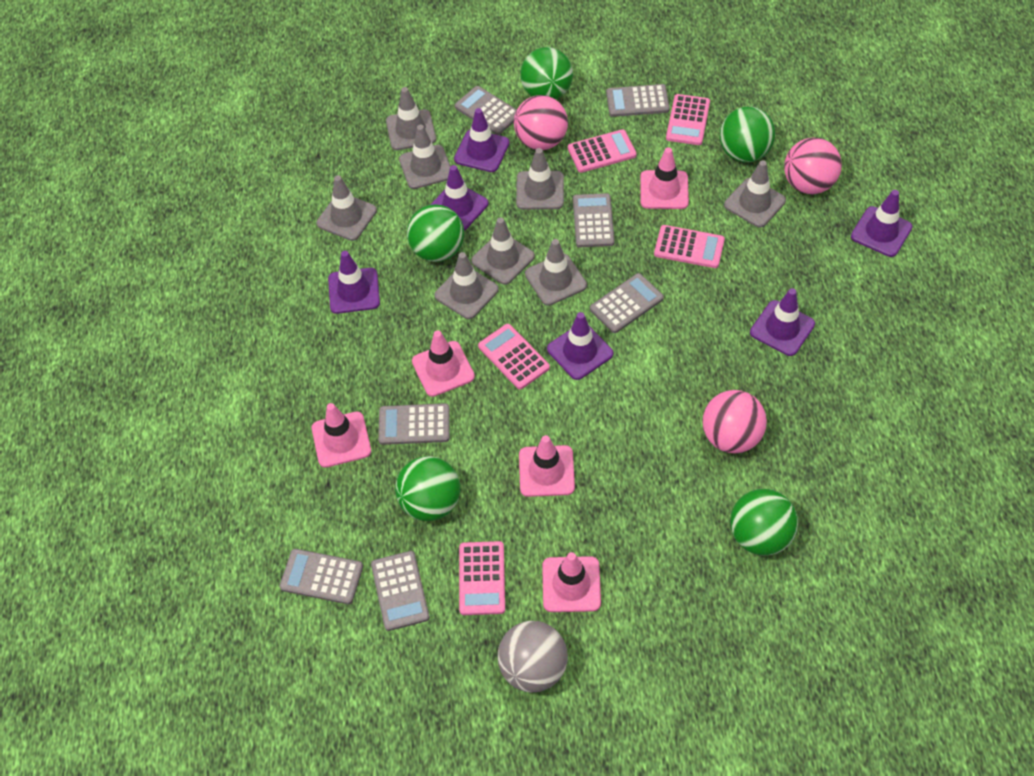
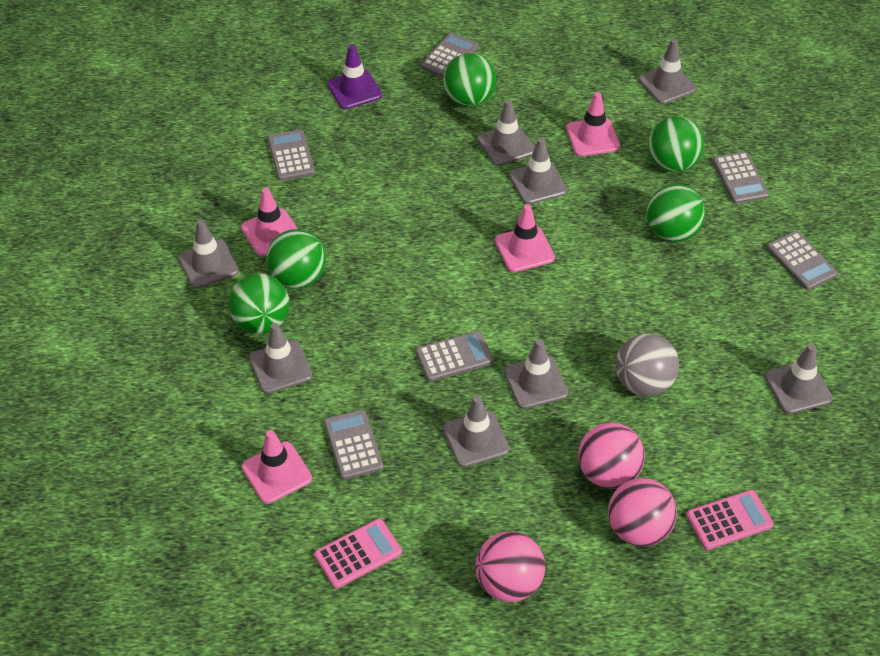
grey calculator: [279,549,363,604] [371,551,430,631] [378,403,450,445] [455,86,517,135] [573,193,615,247] [590,273,664,333] [606,84,670,117] = 7 -> [267,129,315,181] [324,409,384,480] [415,331,494,382] [421,32,479,77] [712,151,769,204] [766,231,838,290] = 6
pink calculator: [459,541,505,615] [478,324,550,390] [568,129,637,173] [654,225,725,268] [666,94,710,145] = 5 -> [314,519,402,589] [686,490,774,550] = 2
pink traffic cone: [312,403,371,468] [412,330,475,397] [519,435,575,497] [542,552,601,612] [640,147,689,209] = 5 -> [241,188,298,256] [242,430,312,504] [495,204,555,272] [566,92,620,156] = 4
purple traffic cone: [328,251,380,314] [430,165,488,231] [454,108,510,172] [547,312,613,380] [750,288,815,356] [851,190,913,257] = 6 -> [327,44,382,109] = 1

